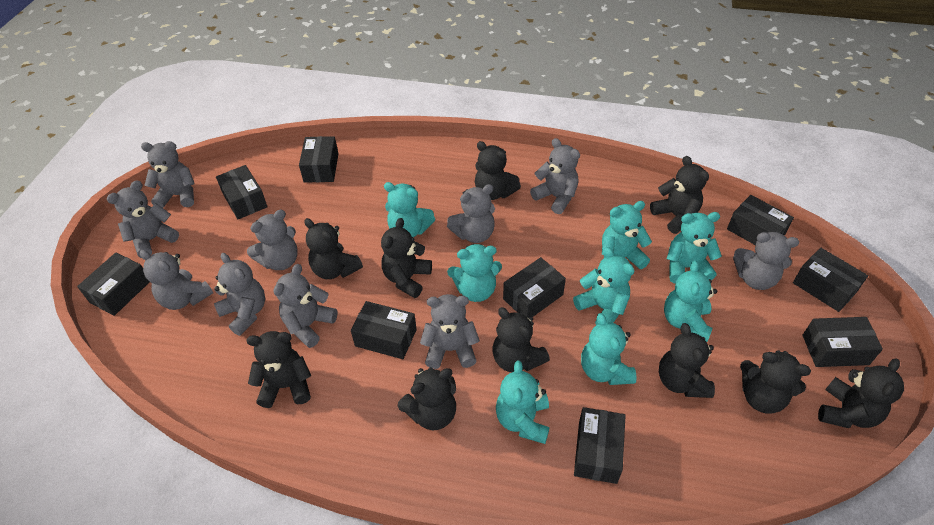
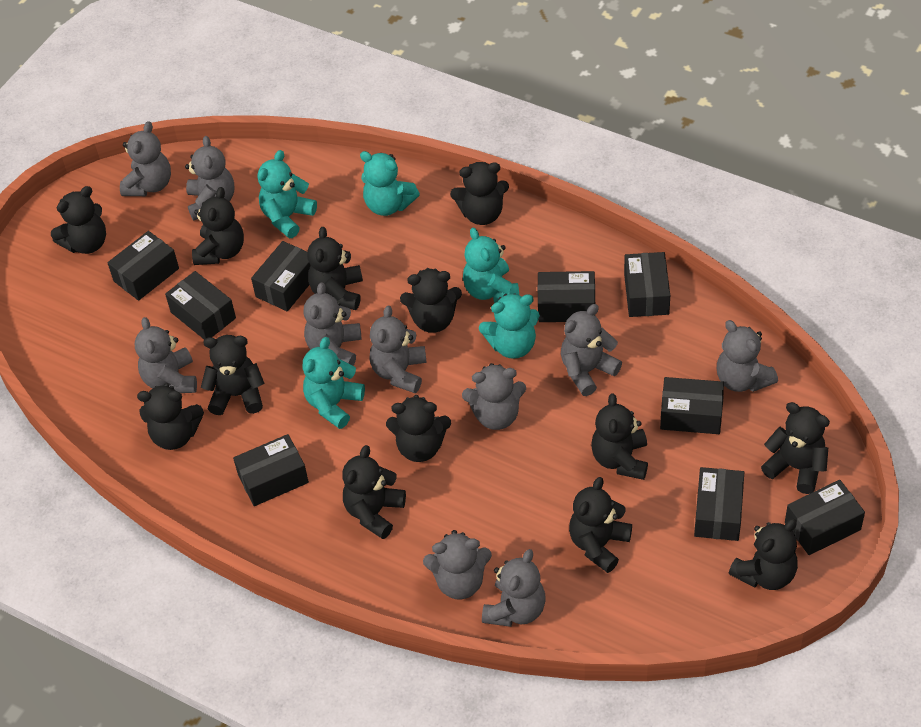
black teddy bear: [246,331,311,408] [304,218,363,279] [381,218,432,298] [398,367,456,430] [475,141,521,200] [493,307,550,372] [650,156,709,234] [659,323,715,398] [740,350,811,414] [818,359,904,428] = 10 -> [51,186,106,254] [137,383,204,450] [192,187,244,265] [201,335,265,415] [307,227,363,310] [342,445,406,539] [386,395,451,462] [400,268,462,333] [450,162,509,225] [569,477,632,573] [591,393,648,480] [729,519,798,590] [761,402,830,494] = 13
turquoise teddy bear: [384,182,435,237] [447,244,502,302] [496,361,550,444] [573,247,634,325] [581,313,637,385] [602,201,652,269] [664,261,717,342] [667,212,722,284] = 8 -> [258,150,317,238] [302,337,365,429] [360,151,420,216] [463,228,519,303] [479,293,540,359] = 5

